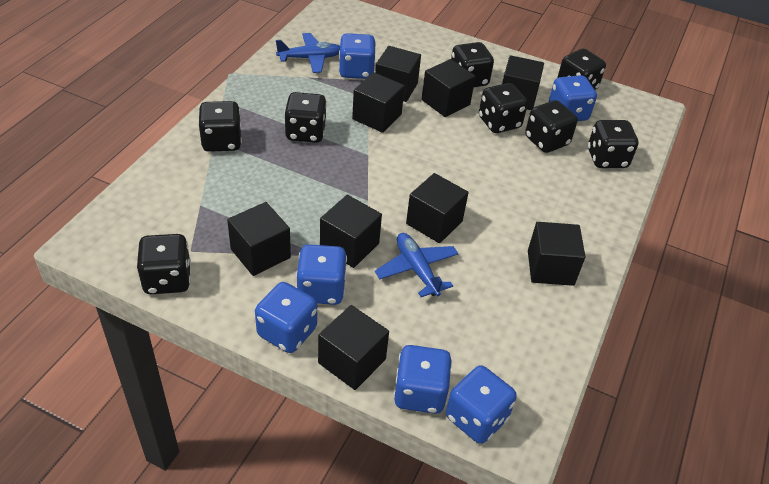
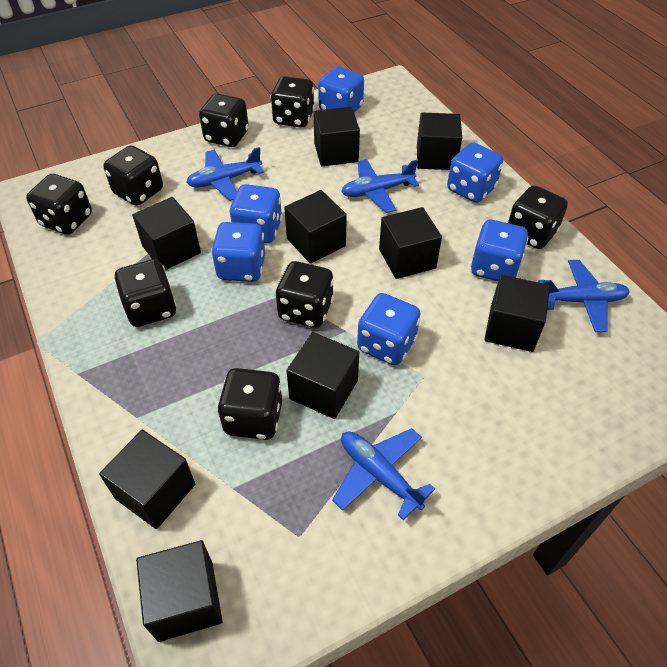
blue plane: [276,33,340,73] [375,233,459,297] = 2 -> [186,147,264,201] [332,428,435,521] [341,159,419,213] [538,260,630,332] = 4

